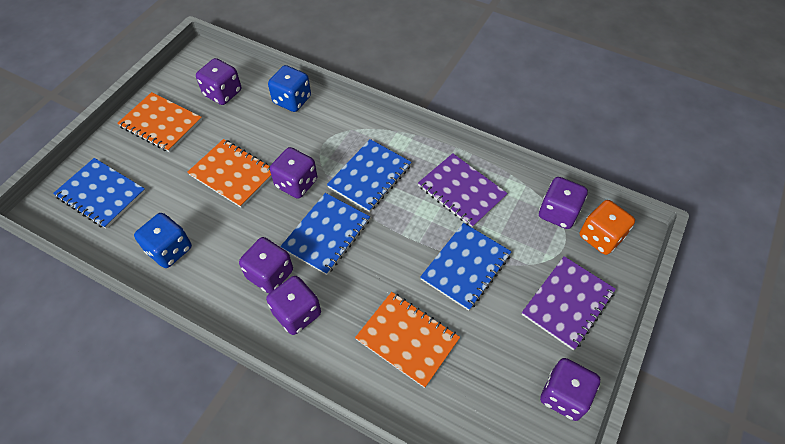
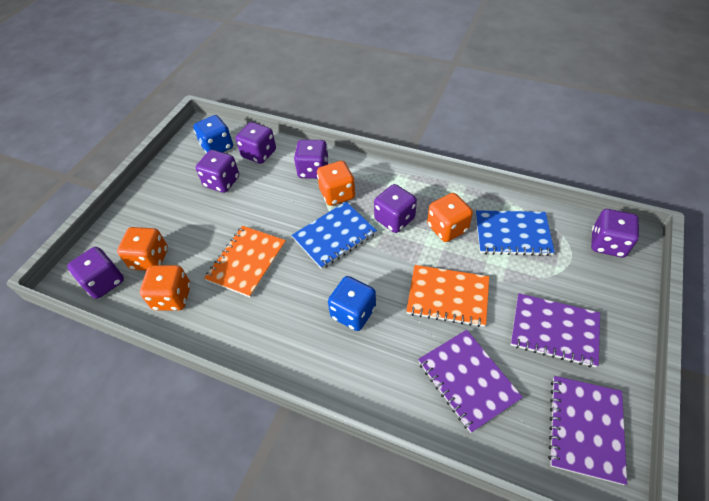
blue notebook: [53,158,146,229] [280,193,370,275] [327,139,412,212] [420,223,512,311] = 4 -> [292,202,377,269] [476,210,555,256] = 2
orange dice: [580,200,635,255] = 1 -> [117,227,168,271] [140,265,191,311] [317,161,355,206] [427,193,473,242] = 4
orange notebook: [117,92,202,152] [187,139,272,208] [355,292,460,388] = 3 -> [204,226,286,298] [406,265,489,327] = 2
purple notebook: [418,153,508,228] [522,256,616,350] = 2 -> [418,330,523,433] [511,293,600,367] [548,376,627,485] = 3

